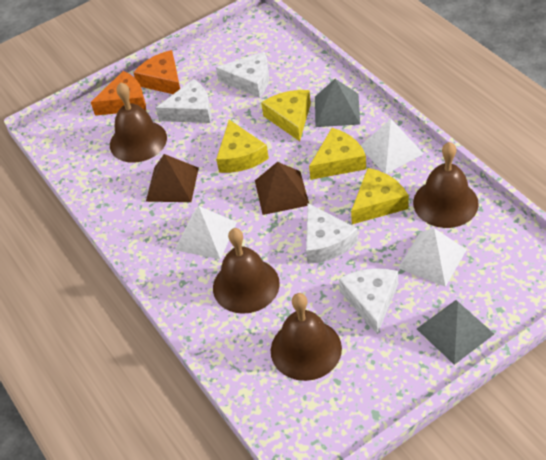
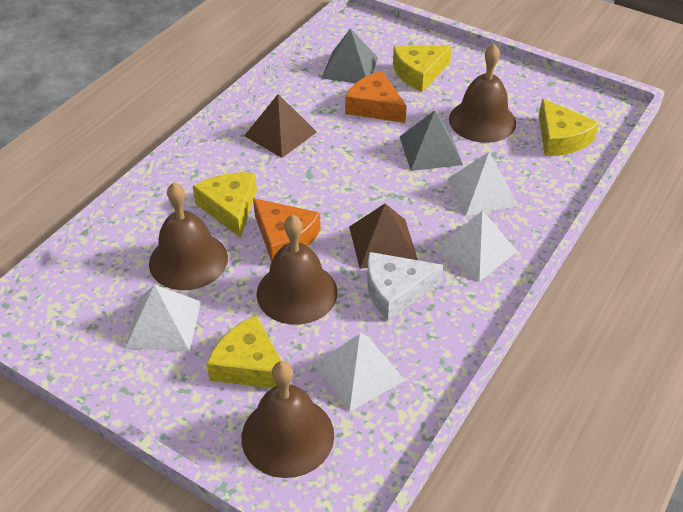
white cheese: [156,79,211,123] [216,52,269,98] [306,204,358,264] [339,268,398,335] = 4 -> [367,252,443,321] = 1
white pyramid: [175,206,237,260] [360,119,424,174] [398,228,467,287] = 3 -> [125,284,201,352] [313,334,405,412] [434,210,517,282] [448,152,519,216] = 4

